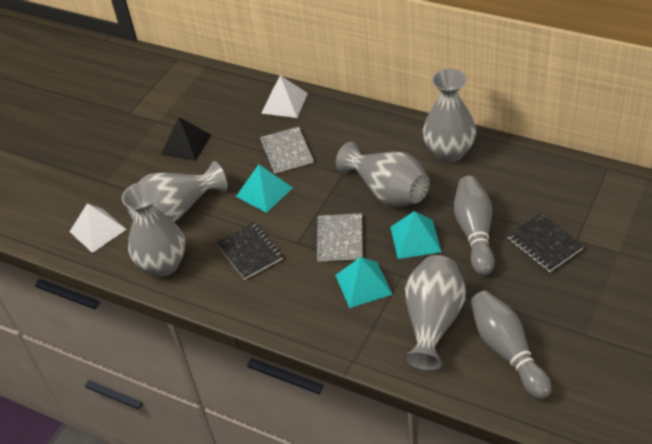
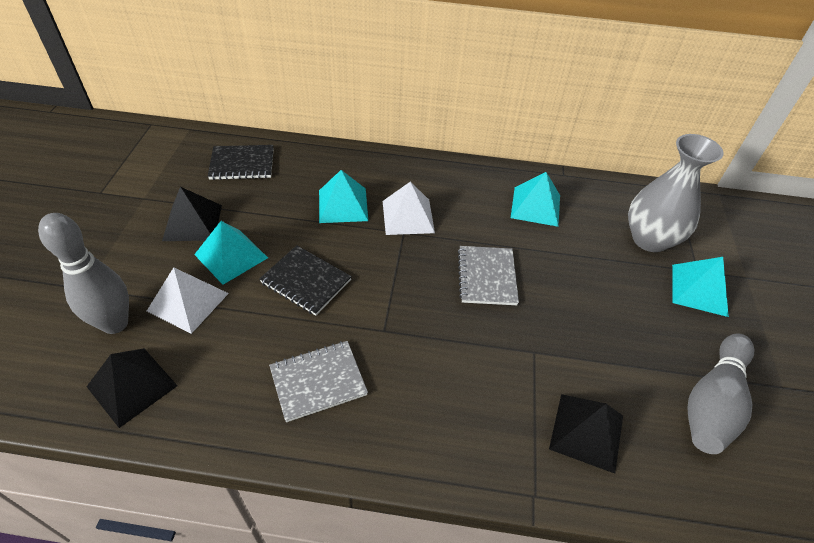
black pyramid: [161,117,211,161] = 1 -> [87,348,177,428] [162,187,222,241] [549,394,623,474] = 3
grey vase: [122,182,185,277] [127,161,228,222] [336,141,430,206] [404,255,466,371] [423,69,476,163] = 5 -> [628,134,724,252] = 1
turquoise pyramid: [236,165,293,213] [335,257,393,308] [390,211,441,259] = 3 -> [194,221,268,285] [319,170,368,223] [511,172,560,227] [672,257,729,317] = 4

